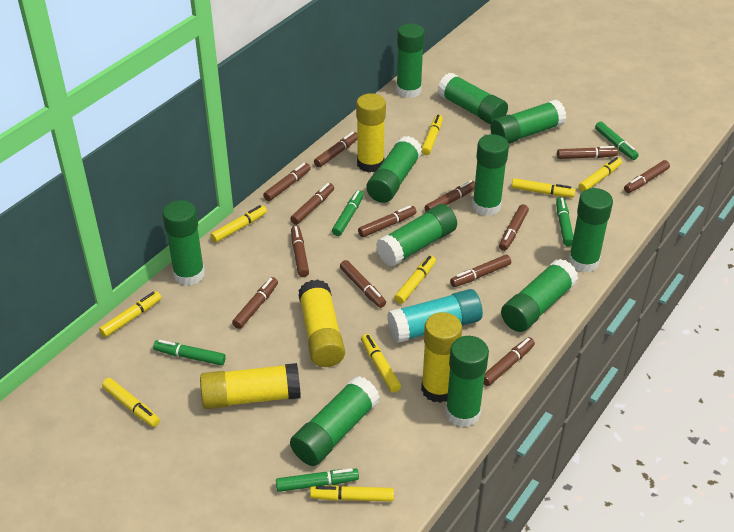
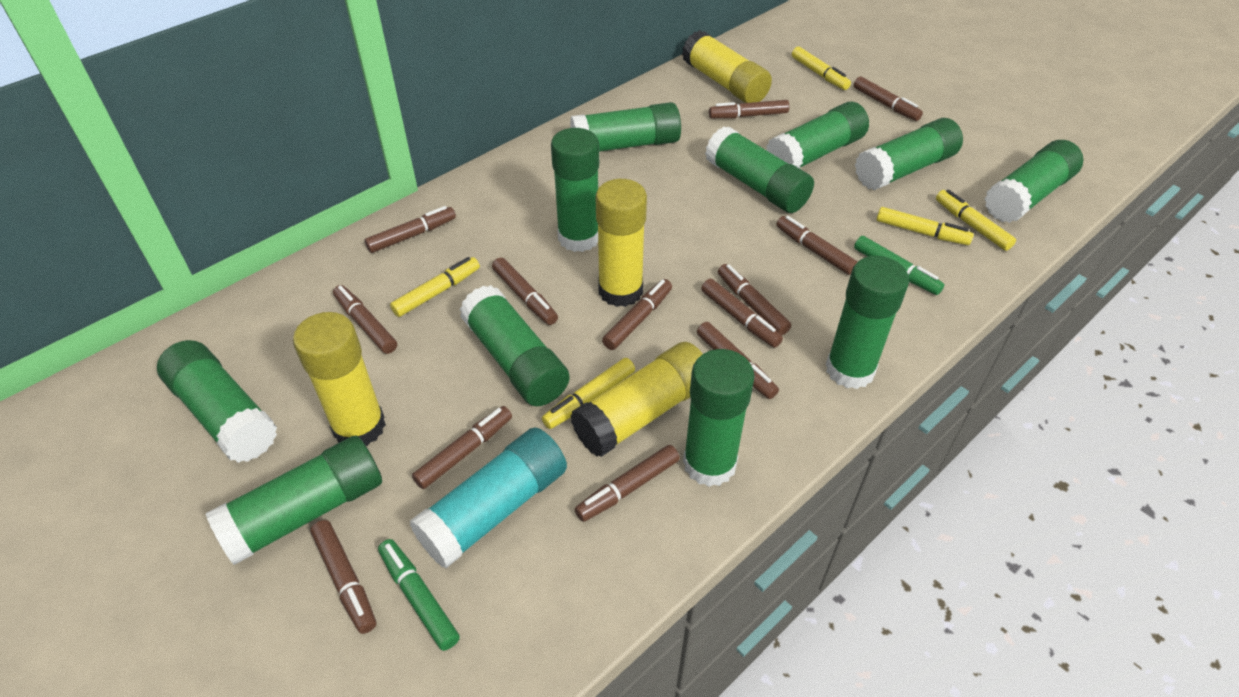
green marker: [153,340,226,365] [276,468,359,492] [332,190,364,236] [556,197,573,247] [595,122,639,160] = 5 -> [378,539,460,651] [854,236,944,295] = 2
yellow marker: [99,291,161,337] [102,378,160,427] [210,205,267,243] [310,485,394,502] [361,334,401,393] [394,255,436,304] [421,115,443,155] [511,178,575,197] [578,157,622,192] = 9 -> [390,257,480,317] [542,358,635,429] [792,47,851,90] [877,207,974,245] [936,190,1016,251] = 5

